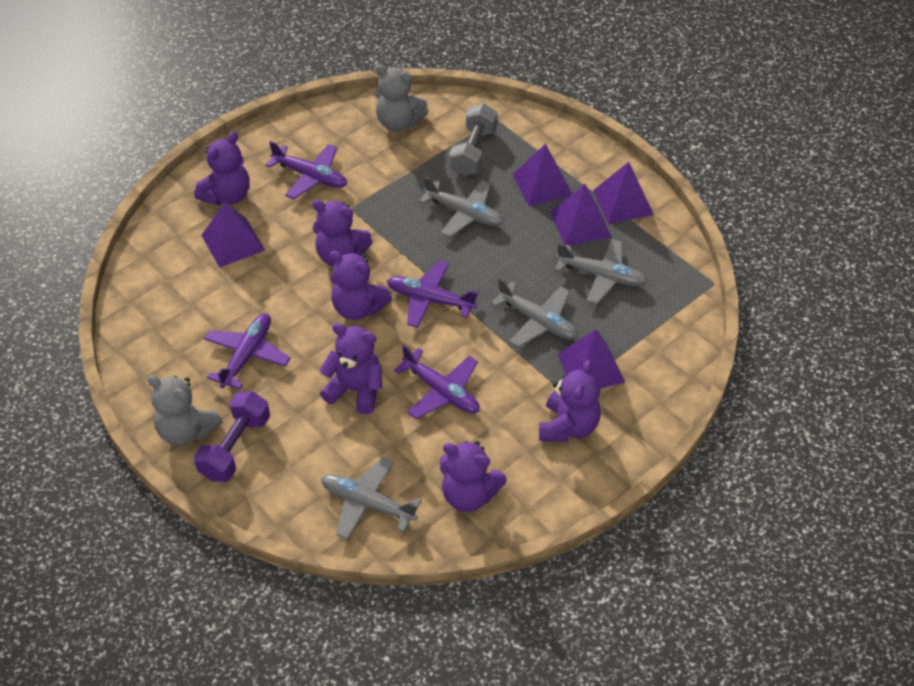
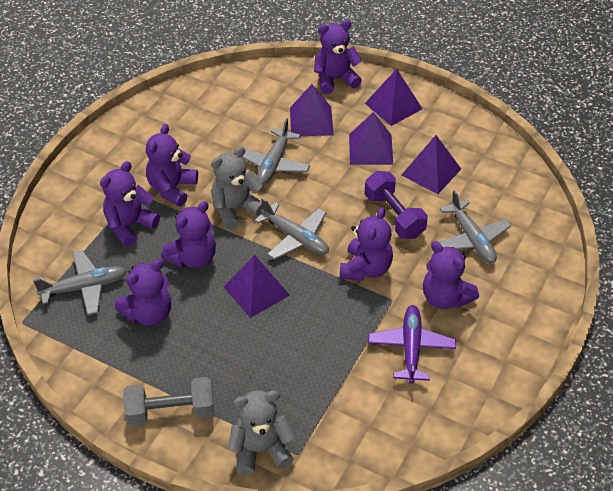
purple plane: [204,313,291,389] [266,141,347,199] [387,261,479,328] [394,344,480,419] = 4 -> [368,305,456,384] = 1
purple teddy bear: [194,132,249,205] [312,200,373,266] [319,323,382,414] [330,251,392,320] [440,441,507,512] [539,360,601,442] = 6 -> [100,161,160,247] [115,259,171,326] [146,124,198,207] [161,201,216,268] [314,20,362,94] [340,207,393,281] [423,241,479,309] = 7

